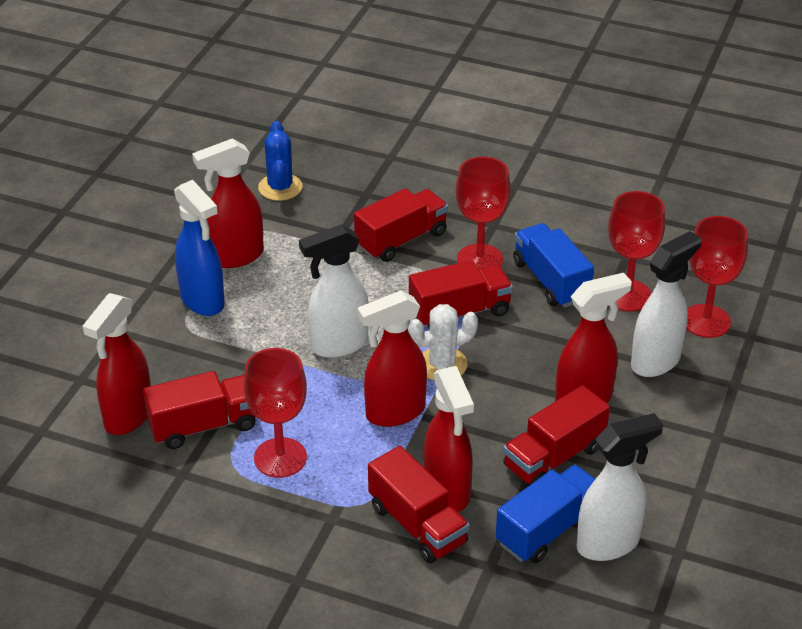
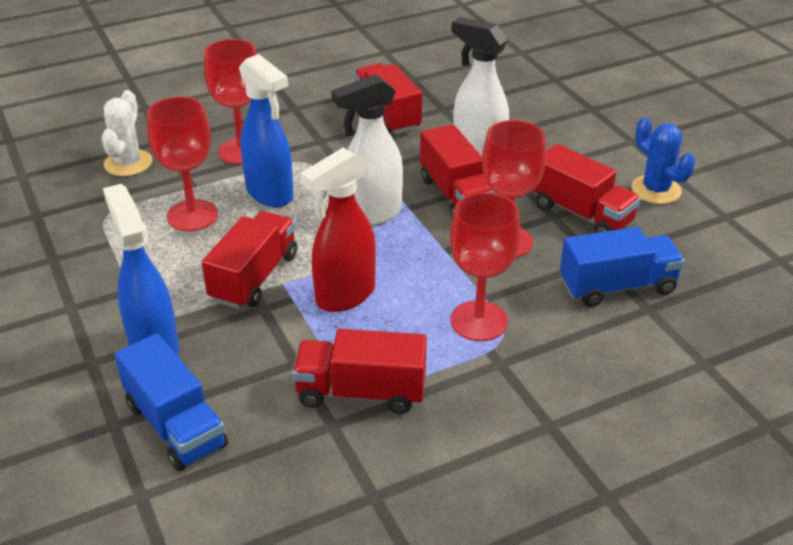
blue spray bottle: [174,180,225,316] = 1 -> [103,184,180,356] [239,54,294,207] = 2
red spray bottle: [83,293,151,435] [192,138,264,268] [357,290,427,427] [424,366,474,512] [555,273,632,403] = 5 -> [300,147,376,312] = 1
white spray bottle: [299,224,368,358] [577,413,663,561] [631,231,701,377] = 3 -> [331,74,403,226] [451,17,509,156] = 2

